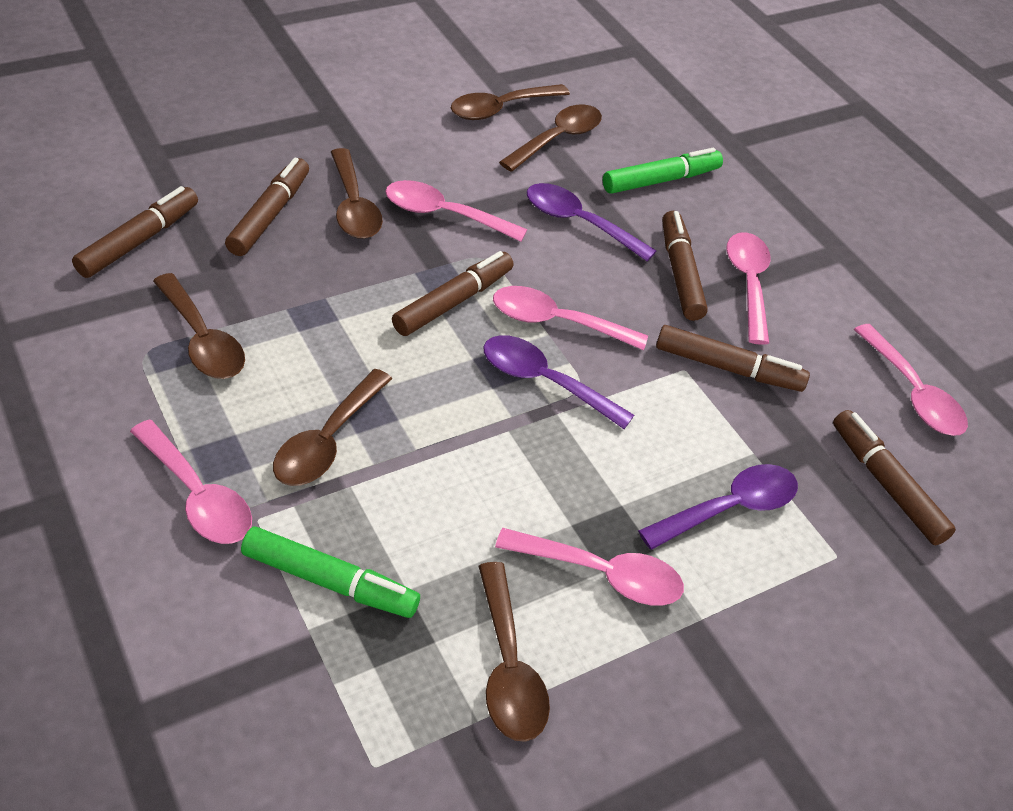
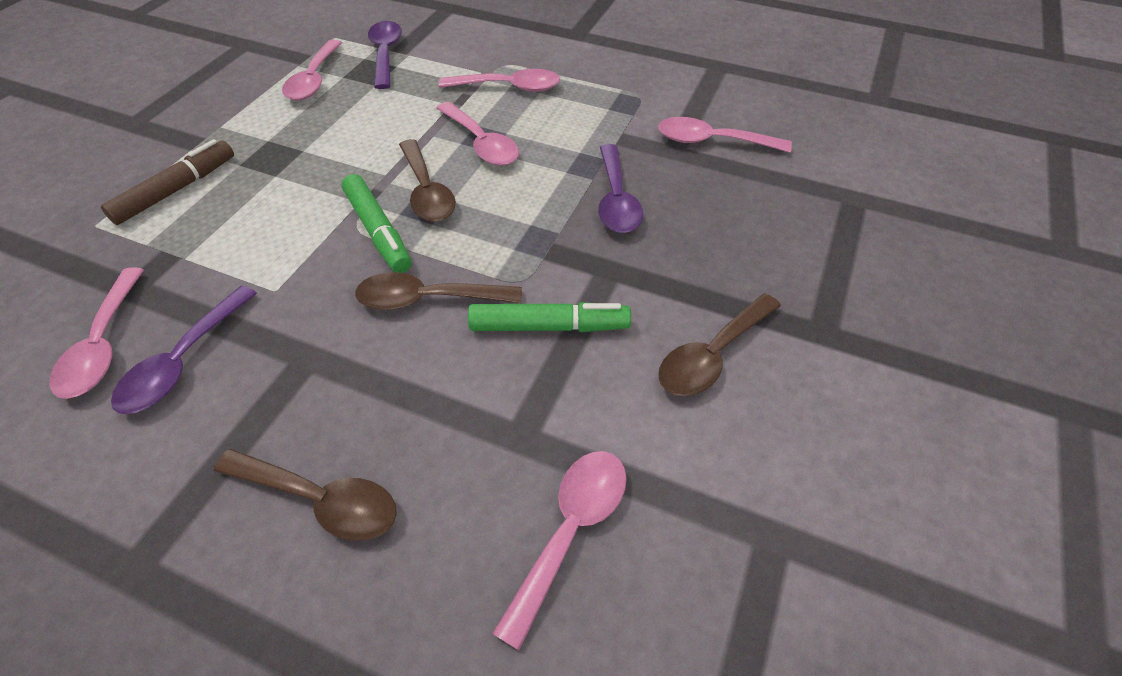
brown marker: [72,186,198,278] [225,157,309,256] [392,251,513,336] [656,325,810,392] [662,211,708,321] [833,410,956,545] = 6 -> [101,139,234,225] = 1
brown spoon: [153,273,245,379] [273,369,392,486] [331,148,383,239] [451,84,570,120] [479,562,550,742] [499,104,602,172] = 6 -> [214,449,397,541] [355,272,522,310] [399,139,456,222] [658,293,781,396] = 4

